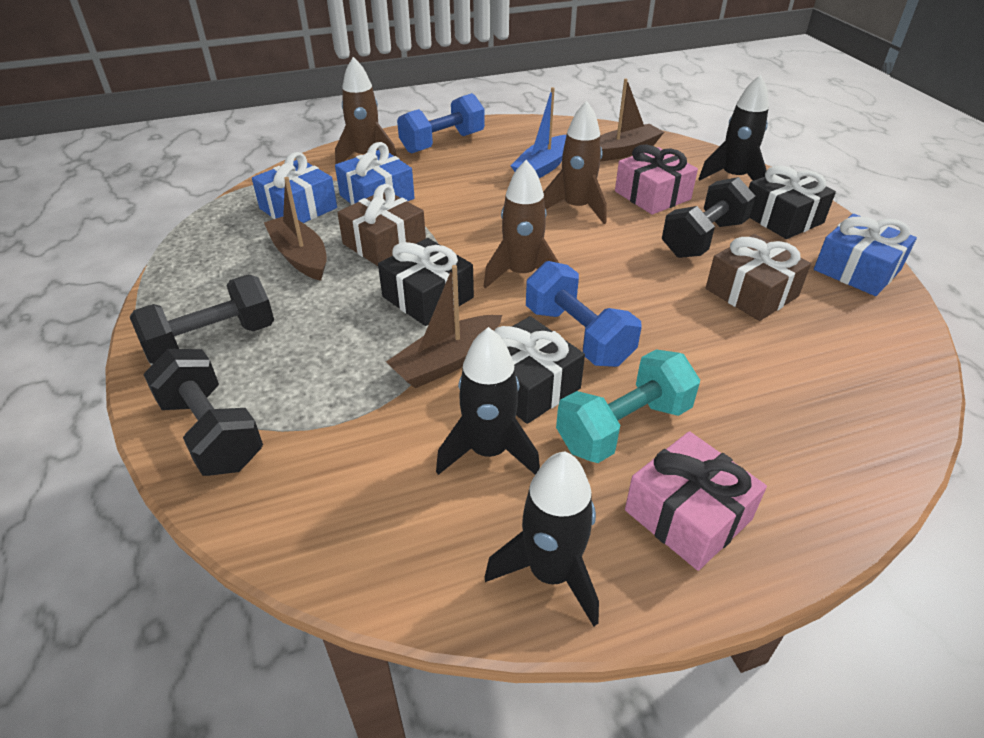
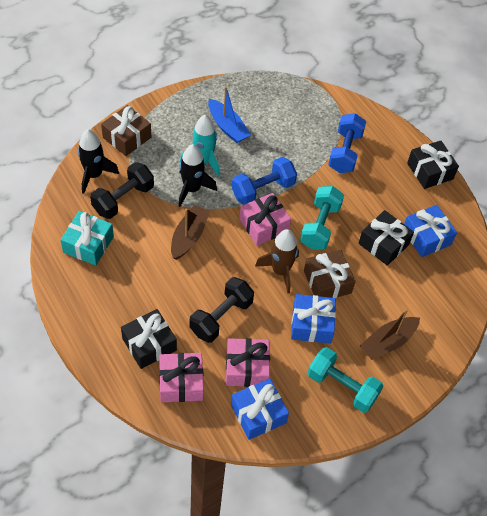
black dumbbell: [130,275,274,364] [143,349,263,476] [662,177,756,258] = 3 -> [90,162,154,219] [189,277,254,343] = 2
black rocket: [436,327,540,475] [485,451,599,626] [698,75,769,181] = 3 -> [78,129,119,194] [178,144,217,207] = 2
brown boat: [264,177,327,281] [386,265,502,388] [600,78,664,161] = 3 -> [171,205,210,260] [360,309,420,360] = 2
brown rocket: [335,57,397,164] [483,160,559,289] [543,101,607,224] = 3 -> [255,229,299,294] = 1
pink gift: [615,145,698,215] [625,431,767,571] = 2 -> [159,353,204,402] [226,338,270,387] [239,193,291,246] = 3
turquoise dumbbell: [556,349,700,463] = 1 -> [300,186,344,249] [308,347,383,413] = 2
turquoise gift: none = 0 -> [60,211,114,266] = 1
turquoise rocket: none = 0 -> [180,115,220,177] = 1

